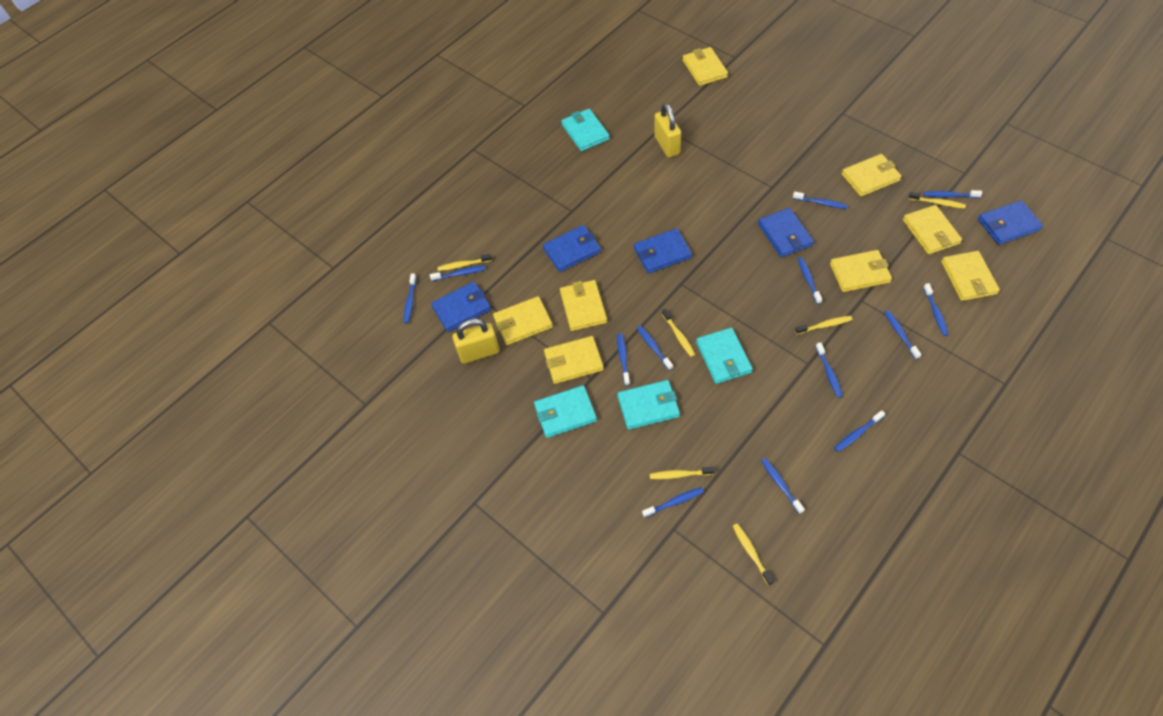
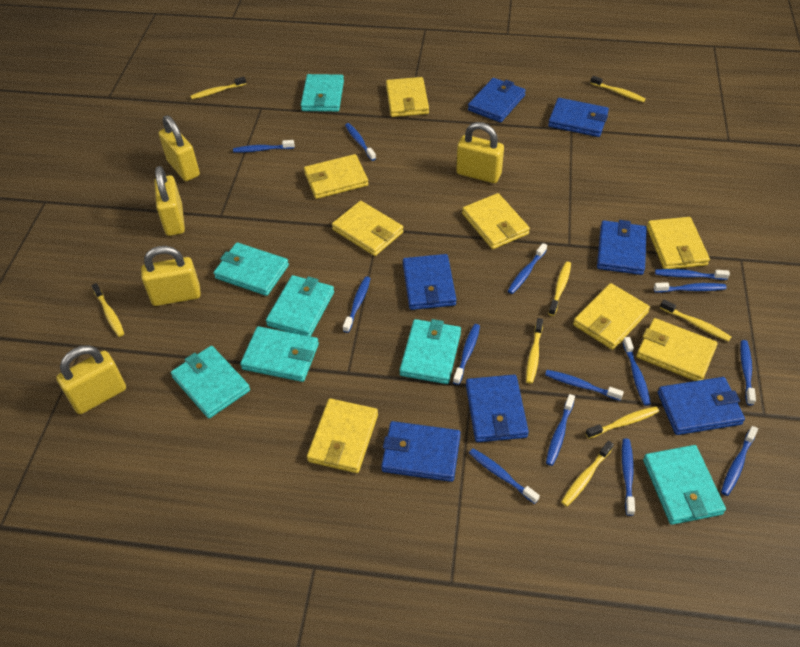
blue toothbrush: [404,274,417,323] [430,266,485,281] [617,333,630,386] [637,325,673,371] [642,487,704,518] [761,458,805,514] [793,192,848,209] [798,257,822,304] [816,342,843,398] [834,410,885,452] [884,310,921,359] [923,283,949,336] [924,190,982,198] = 13 -> [233,140,294,153] [343,276,371,333] [345,123,376,161] [453,324,480,385] [469,448,540,504] [508,243,547,294] [545,370,624,401] [546,394,575,466] [622,438,635,516] [623,337,651,406] [654,282,727,293] [655,269,730,280] [721,426,758,496] [740,340,756,405] = 14
blue wallet: [431,282,491,332] [543,225,601,272] [634,228,692,274] [758,208,814,257] [978,200,1043,245] = 5 -> [381,421,461,482] [403,254,456,310] [466,375,529,442] [468,78,526,123] [548,98,609,137] [597,220,647,275] [658,377,745,435] = 7
turquoise wallet: [534,385,597,438] [561,109,610,151] [617,380,680,430] [696,328,753,384] = 4 -> [171,346,250,418] [214,242,289,296] [240,326,319,382] [266,275,334,336] [301,74,344,112] [400,319,461,384] [643,445,726,525] = 7
yellow padlock: [452,318,500,364] [654,103,681,157] = 2 -> [56,345,126,414] [141,246,201,306] [154,166,185,236] [159,115,200,181] [456,122,504,183] = 5
yellow toothbrush: [438,254,492,271] [650,467,715,479] [662,309,695,357] [733,523,774,586] [795,316,853,334] [909,192,966,209] = 6 -> [91,283,124,337] [190,77,246,99] [526,318,543,384] [548,262,571,316] [561,441,614,507] [586,406,659,439] [590,76,646,102] [660,299,731,342] = 8

